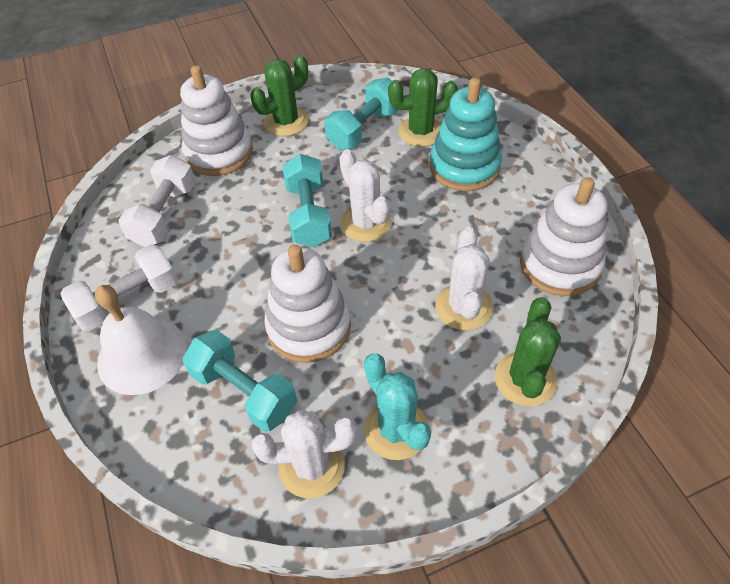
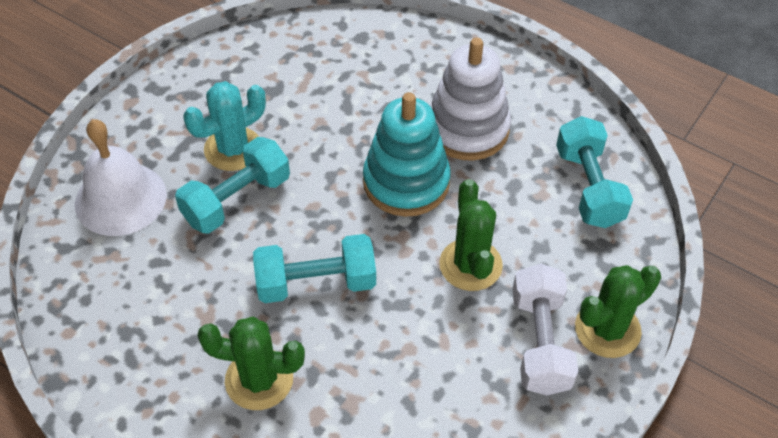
white cactus: [252,410,357,498] [339,149,392,242] [435,227,493,330] = 3 -> none = 0
white dumbbell: [60,244,178,331] [118,155,196,247] = 2 -> [512,264,578,395] = 1
white stacking toy: [180,65,253,176] [264,244,351,363] [520,177,607,296] = 3 -> [430,38,511,160] = 1

